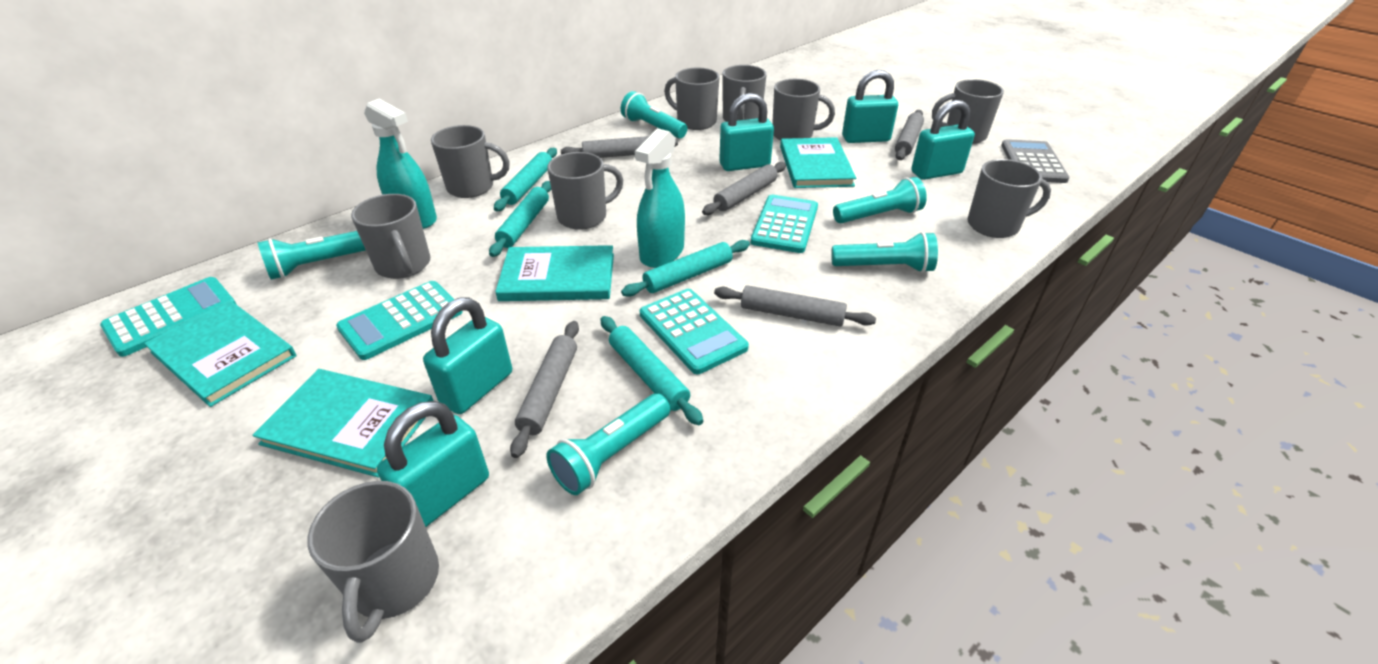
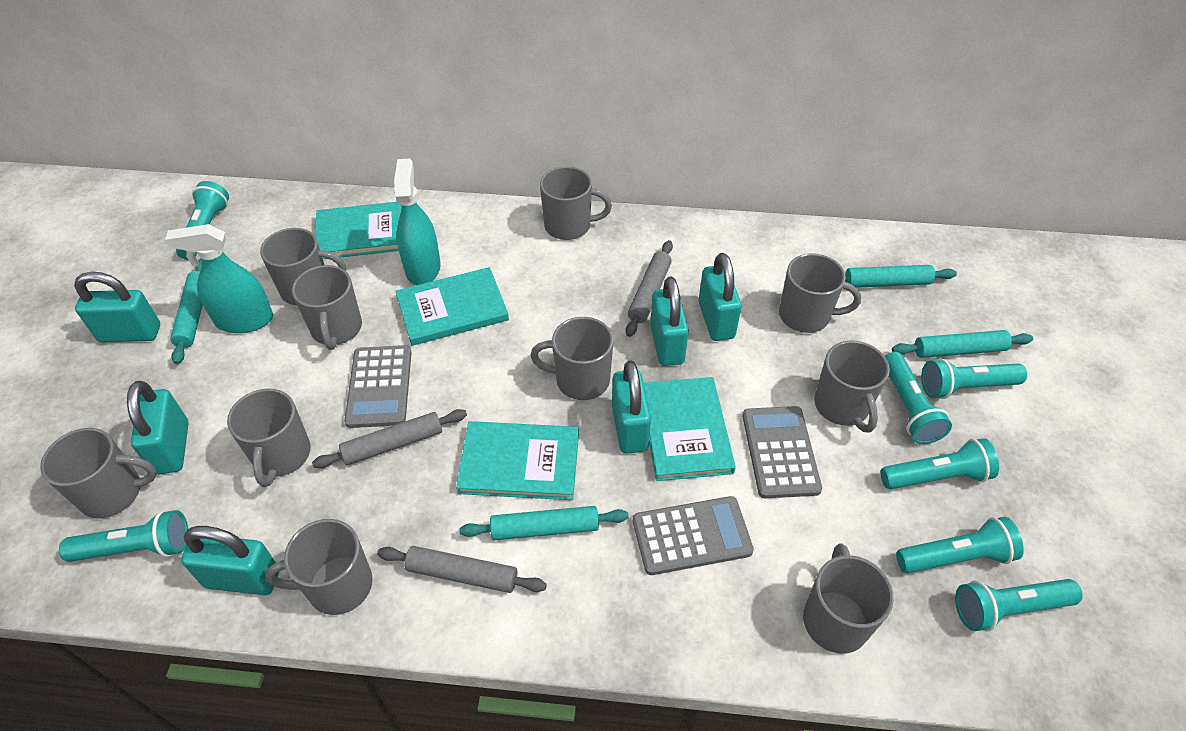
grey calculator: [1001,139,1070,183] = 1 -> [344,345,412,428] [633,496,754,575] [742,406,822,498] = 3
grey mug: [307,481,439,643] [351,194,430,279] [431,125,510,198] [547,152,623,230] [664,68,720,130] [723,65,767,122] [772,79,835,141] [932,79,1004,144] [967,159,1051,238] = 9 -> [40,428,157,518] [227,388,311,487] [260,228,346,305] [265,519,373,615] [292,265,362,350] [530,317,613,400] [540,166,612,240] [779,253,861,333] [803,543,894,654] [814,341,890,433] = 10
grey rolling pin: [510,321,579,458] [561,136,678,158] [702,162,786,215] [714,285,876,327] [895,110,924,160] = 5 -> [312,409,467,468] [377,546,547,593] [626,240,673,337] = 3
turquoise calculator: [100,277,237,357] [336,281,463,360] [640,289,749,374] [751,195,818,253] = 4 -> none = 0
turquoise flashlight: [258,231,365,280] [546,393,670,495] [621,91,687,138] [831,232,938,273] [833,177,927,223] = 5 -> [59,510,188,562] [176,181,229,260] [881,438,999,489] [885,352,952,444] [896,517,1024,573] [921,358,1027,399] [955,579,1083,632] = 7
turquoise padlock: [377,401,489,527] [423,297,512,414] [719,93,774,171] [842,70,898,143] [911,100,975,180] = 5 -> [74,271,160,342] [127,381,189,475] [181,526,279,596] [612,361,651,454] [650,277,689,366] [698,253,742,341] = 6

